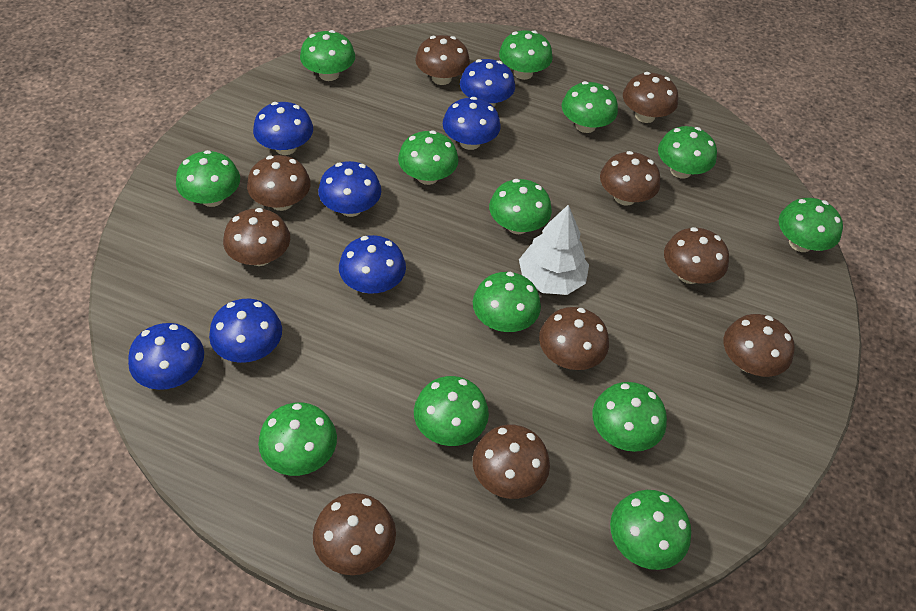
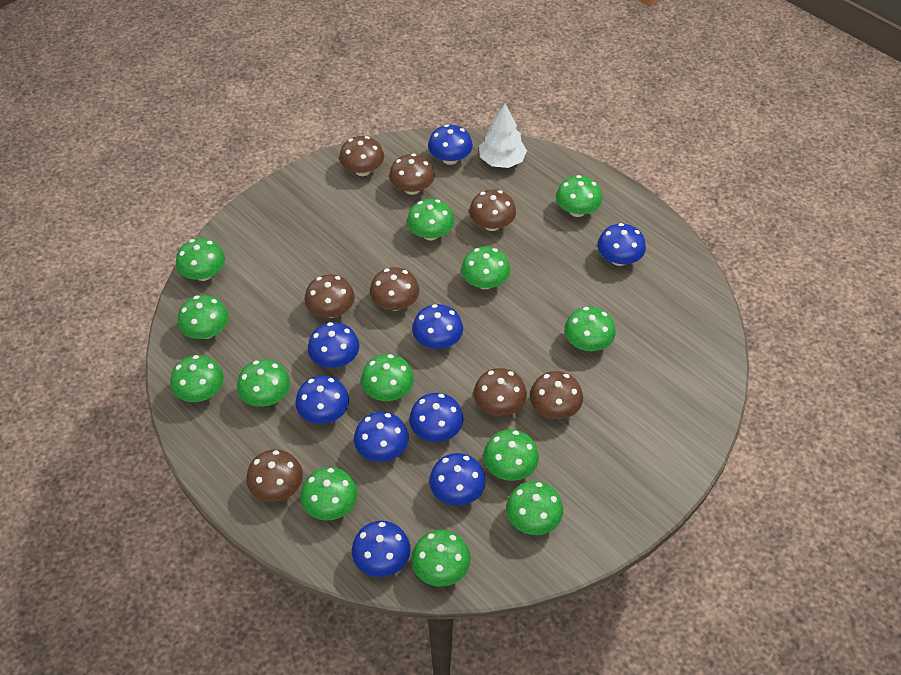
blue mushroom: [128,323,204,390] [209,299,282,363] [253,102,313,155] [318,161,381,217] [339,235,406,294] [443,97,501,150] [460,59,515,107] = 7 -> [295,376,349,424] [308,322,359,368] [352,521,411,577] [354,412,409,462] [409,393,464,442] [412,304,463,349] [428,124,473,165] [429,453,486,506] [598,223,646,266] = 9
brown mushroom: [223,208,290,266] [247,155,311,211] [313,493,396,575] [415,35,470,85] [473,425,550,499] [539,307,609,370] [600,151,660,206] [623,72,678,123] [664,227,729,284] [724,314,795,377] = 10 -> [246,449,303,502] [305,274,355,318] [339,136,384,176] [370,267,419,311] [389,154,435,195] [469,189,516,231] [473,368,527,416] [530,371,583,419] = 8

